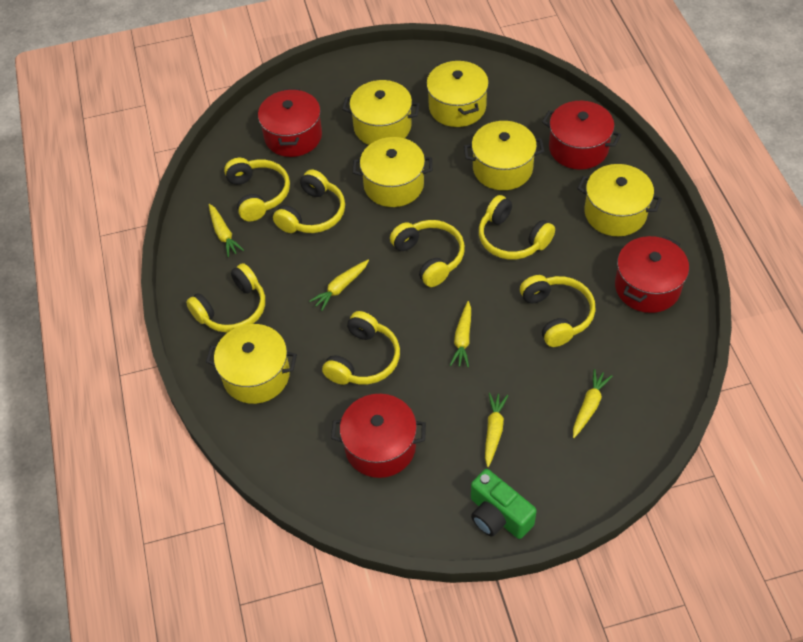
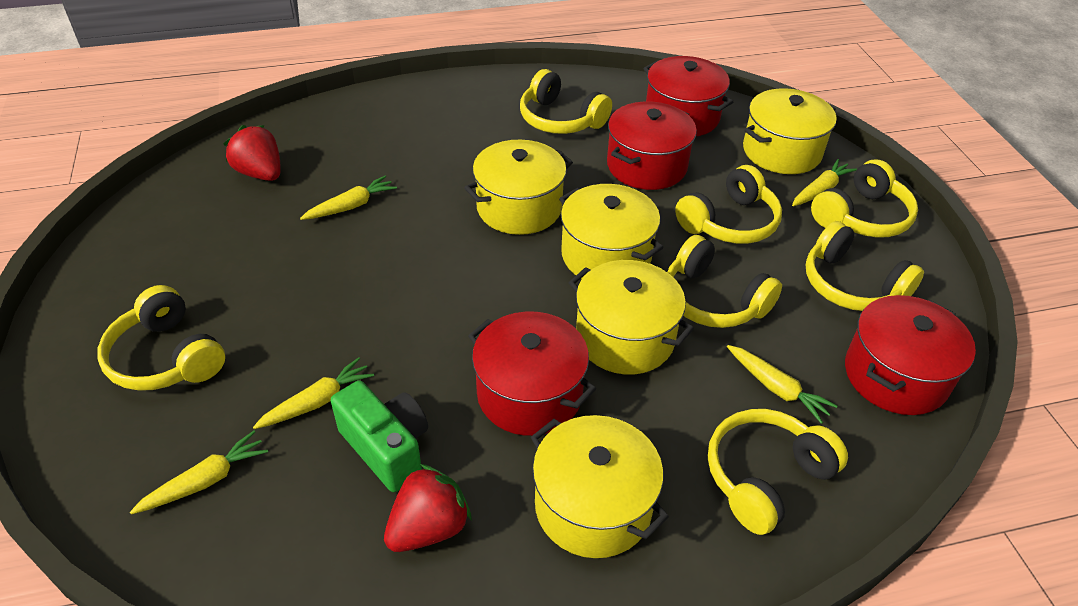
red strawberry: none = 0 -> [224,125,281,181] [384,464,472,552] = 2
yellow pot: [206,324,297,404] [342,80,420,145] [353,137,432,207] [426,60,489,127] [464,121,544,190] [577,164,662,236] = 6 -> [464,140,573,235] [531,415,669,558] [559,184,663,279] [569,260,694,374] [743,88,837,174] = 5

